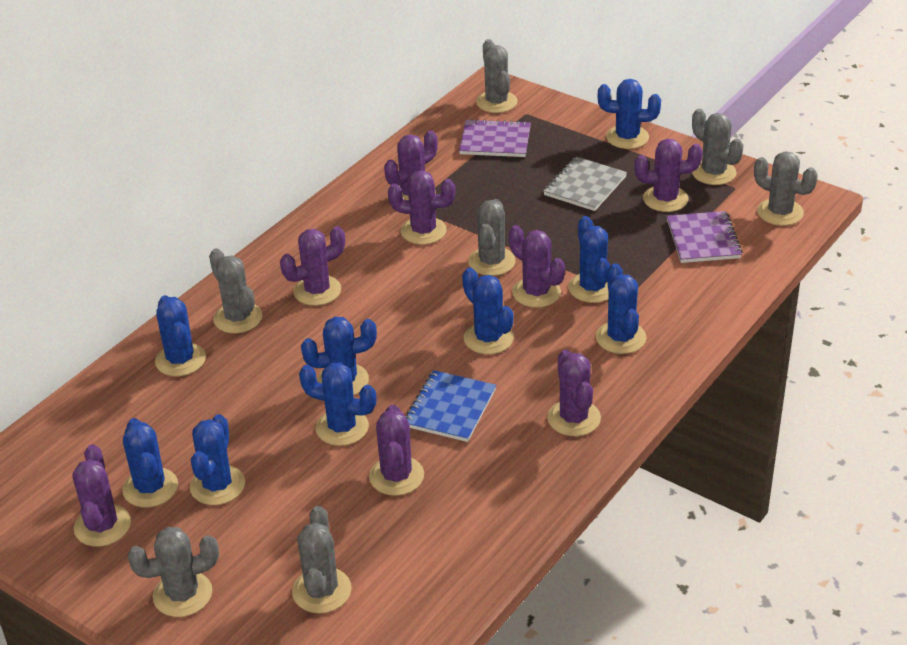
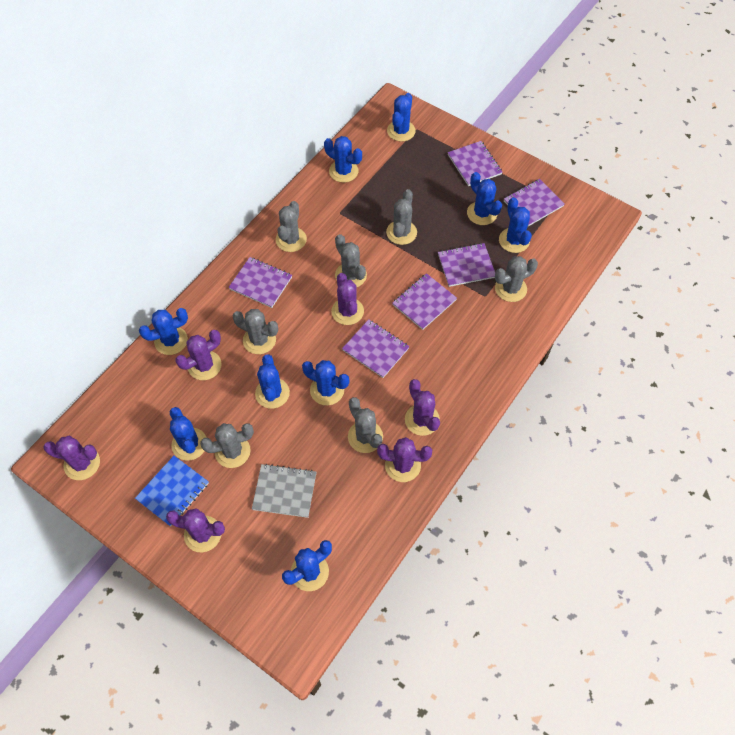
purple cactus: [72,444,131,547] [280,226,345,306] [369,405,424,496] [384,131,438,200] [388,170,455,245] [509,225,565,308] [547,349,601,436] [634,139,703,212] = 8 -> [43,435,100,480] [166,508,225,552] [175,330,222,380] [331,273,364,325] [377,437,432,482] [405,379,440,436] = 6
purple notebook: [459,119,531,157] [667,211,742,263] = 2 -> [228,257,292,308] [342,319,410,378] [392,273,457,330] [438,243,495,287] [448,141,503,186] [504,179,565,226] = 6

